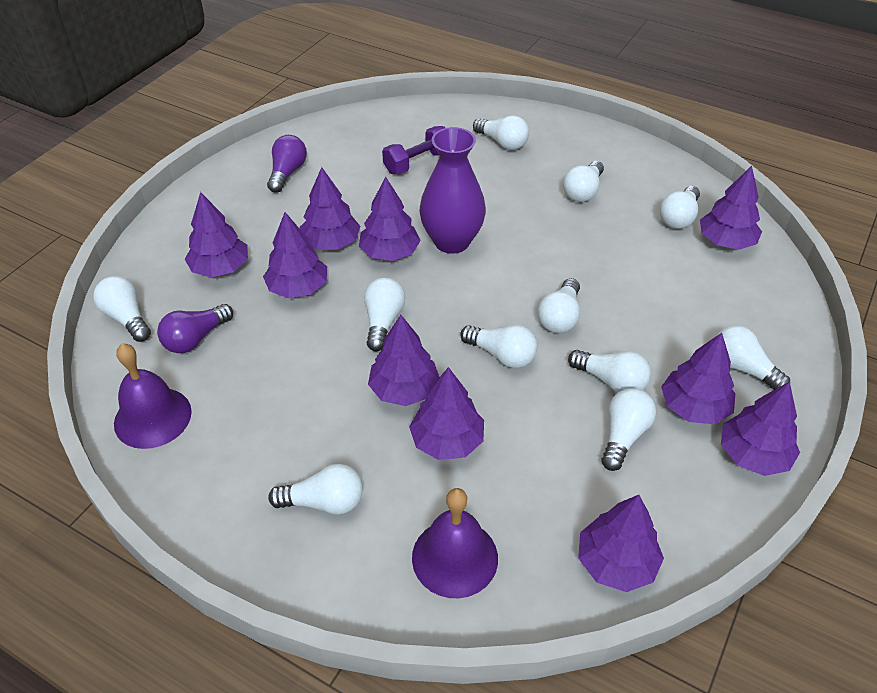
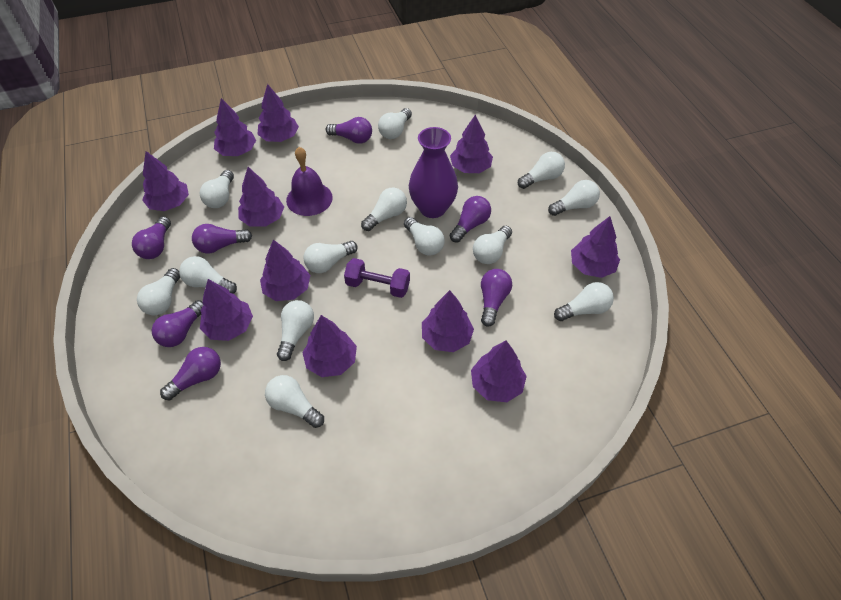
purple bell: [114,344,192,449] [412,488,498,598] = 2 -> [286,147,333,216] = 1
purple light bulb: [157,304,233,353] [267,135,307,193] = 2 -> [132,217,171,259] [152,300,203,347] [160,347,221,400] [192,224,252,254] [326,117,372,144] [450,196,491,243] [481,269,512,326] = 7
purple tree: [185,192,248,278] [263,212,327,298] [299,167,360,250] [359,177,421,261] [368,315,440,406] [409,367,484,460] [578,495,664,592] [661,333,735,424] [700,166,762,250] [721,382,800,476] = 10 -> [142,151,189,211] [200,279,253,341] [214,98,256,156] [238,167,284,227] [257,84,299,142] [260,240,310,301] [302,315,357,377] [422,290,474,352] [450,115,493,173] [471,340,527,402] [571,216,620,278] = 11
white light bulb: [93,276,151,342] [268,464,363,515] [364,277,405,351] [460,325,538,368] [473,115,529,150] [538,278,580,333] [563,161,604,202] [568,350,651,393] [601,388,656,471] [660,186,700,229] [717,325,790,390] = 11 -> [137,268,180,315] [179,256,237,294] [200,170,234,208] [265,375,324,428] [277,300,314,361] [303,241,358,273] [361,187,407,231] [378,108,412,139] [404,217,444,256] [473,226,512,264] [518,152,565,189] [548,180,600,216] [554,282,614,321] = 13

